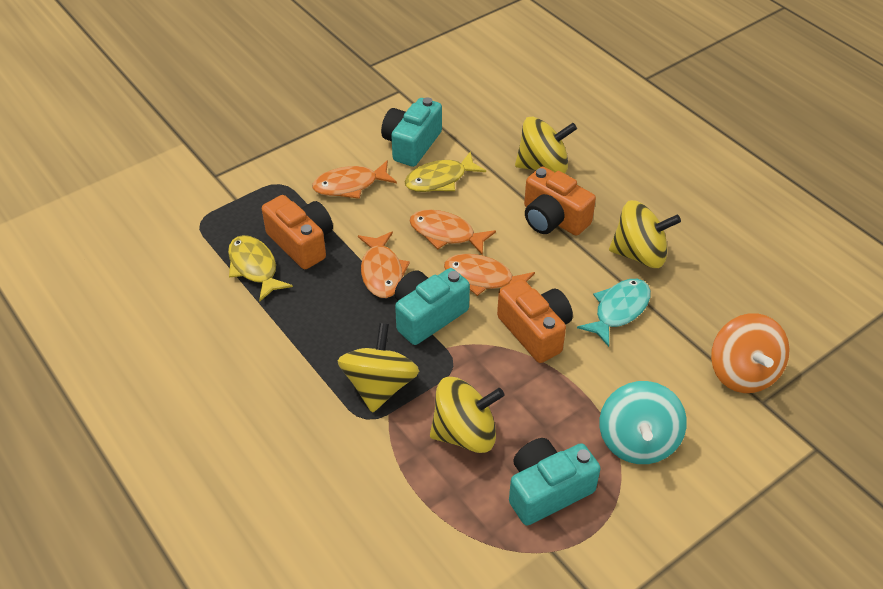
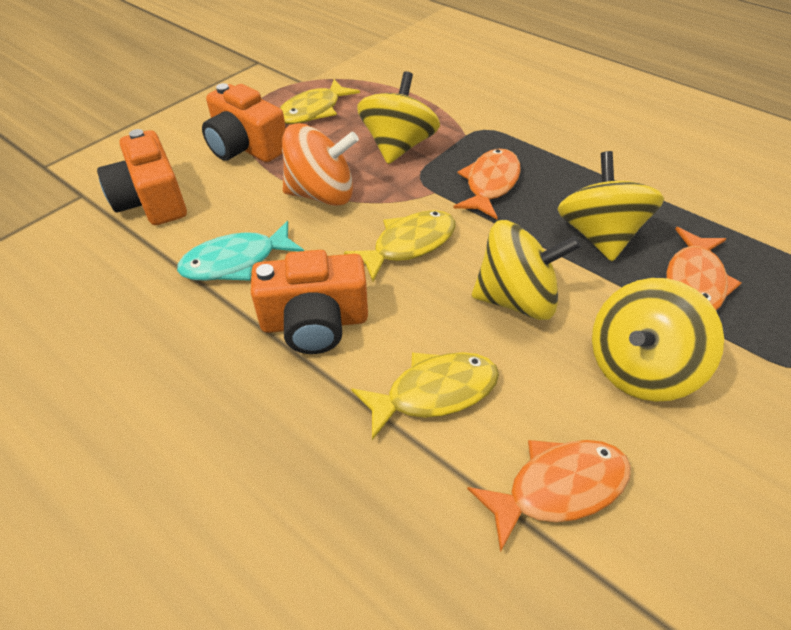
orange fish: [312,160,397,199] [358,232,410,298] [410,210,496,256] [444,254,535,296] = 4 -> [453,149,521,219] [467,440,631,553] [667,227,741,310] = 3
turquoise camera: [381,97,442,167] [395,268,470,345] [509,438,601,525] = 3 -> none = 0
turquoise spinning top: [599,381,687,464] = 1 -> none = 0
yellow fish: [228,235,293,302] [405,151,486,192] = 2 -> [280,79,360,124] [344,210,456,281] [351,352,499,440] = 3

